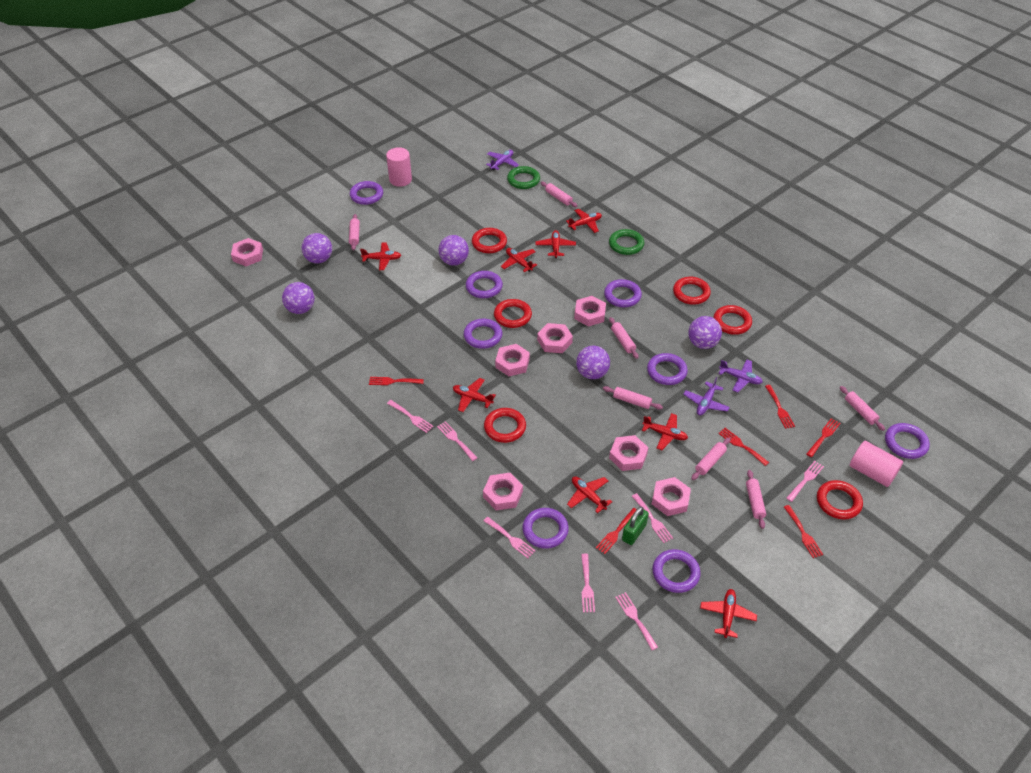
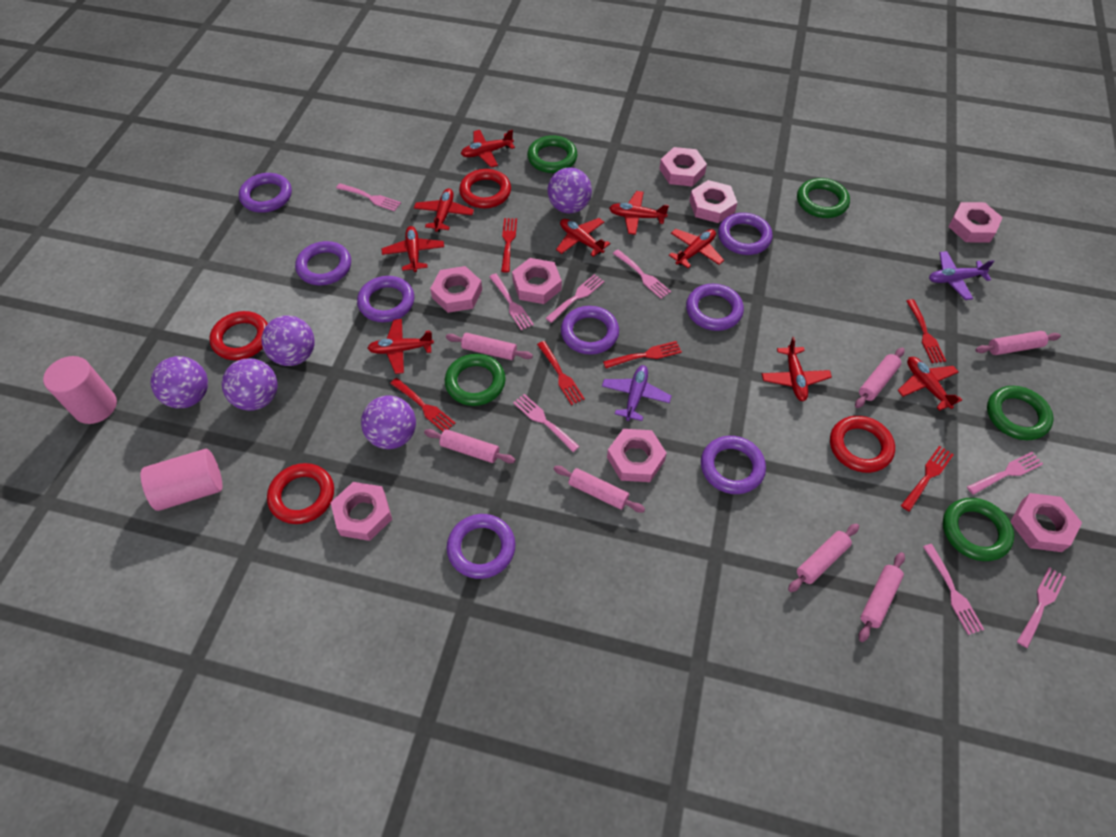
green padlock: [622,507,649,545] = 1 -> none = 0
green ring: [507,166,540,189] [609,229,644,255] = 2 -> [445,354,506,406] [527,135,578,173] [797,178,850,218] [943,498,1014,561] [987,386,1053,440] = 5
pink fork: [387,400,434,433] [437,421,477,461] [483,517,536,558] [581,554,595,612] [615,592,658,650] [632,493,673,543] [786,461,824,502] = 7 -> [336,183,401,211] [489,274,534,330] [513,394,580,452] [546,274,605,323] [613,250,671,299] [923,544,985,635] [967,452,1043,495] [1017,567,1066,648] = 8
pink nut: [231,238,263,266] [483,473,523,510] [495,344,530,376] [537,323,573,353] [574,296,606,327] [609,435,649,471] [652,477,691,516] = 7 -> [330,482,392,541] [430,266,482,313] [512,258,562,304] [607,429,667,482] [660,147,707,186] [689,180,737,223] [949,202,1003,243] [1010,493,1082,552] = 8
purple plane: [486,150,519,171] [683,377,730,416] [718,359,763,393] = 3 -> [602,365,672,421] [929,251,994,300] = 2
red plane: [360,242,401,270] [453,378,496,412] [501,248,537,272] [536,230,576,258] [566,209,602,233] [567,476,612,513] [642,413,688,450] [700,589,757,638] = 8 -> [367,319,434,374] [382,226,444,272] [414,188,474,232] [461,130,515,168] [556,218,611,257] [609,191,669,235] [669,229,724,268] [762,337,832,401] [897,357,962,411] = 9
red ring: [472,228,507,253] [484,408,526,443] [494,299,532,328] [673,277,711,305] [713,305,752,335] [817,480,863,520] = 6 -> [209,311,268,360] [267,463,334,524] [459,169,511,208] [830,416,895,473] = 4

